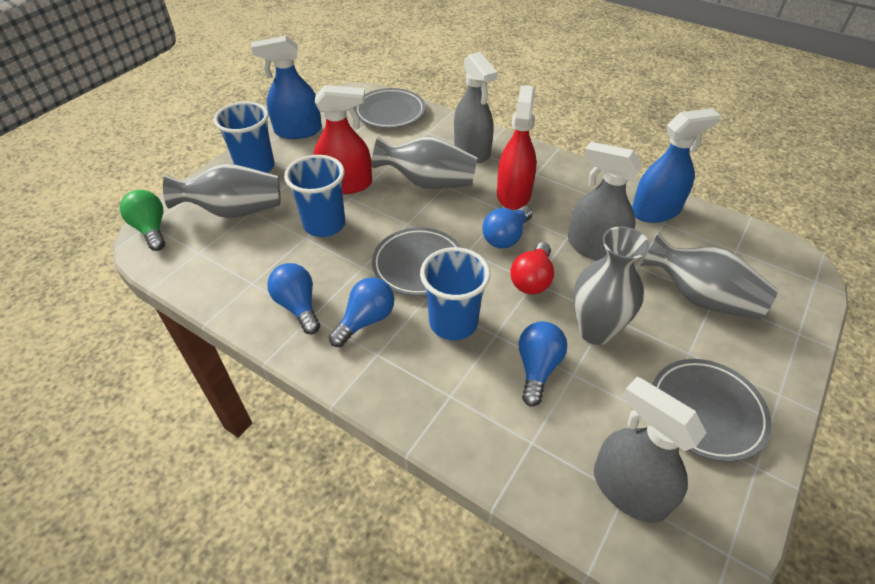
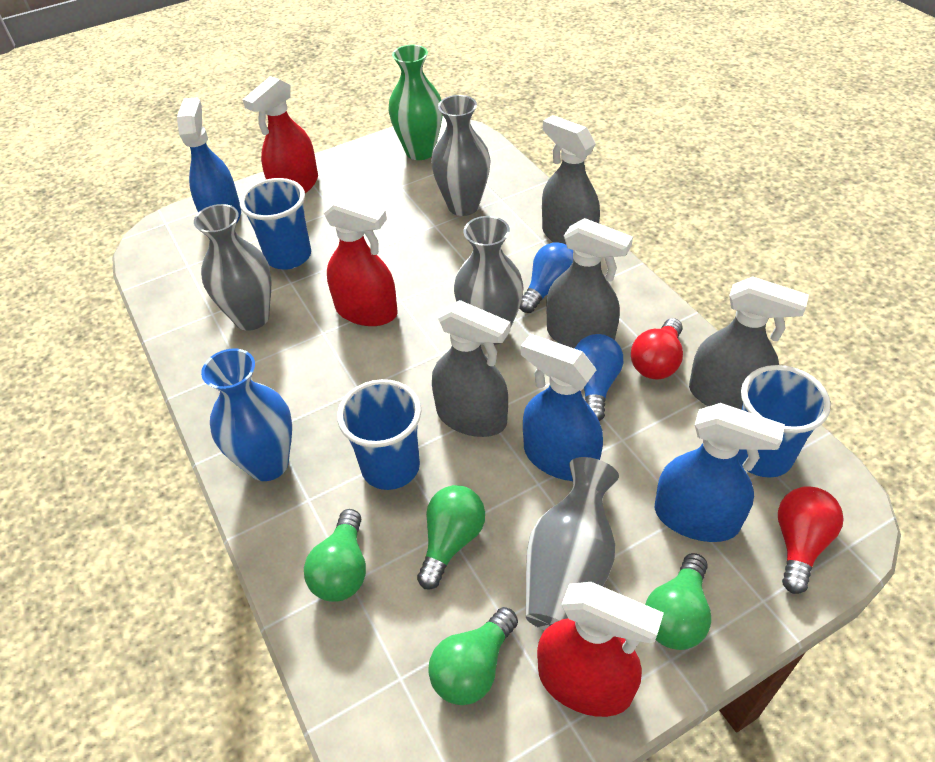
blue light bulb: [267,263,320,334] [329,277,394,347] [482,206,532,248] [519,321,567,407] = 4 -> [520,242,573,313] [575,334,623,421] = 2
blue spray bottle: [251,36,322,139] [632,108,721,223] = 2 -> [177,97,241,224] [521,334,603,481] [655,403,785,542] = 3
blue vase: none = 0 -> [201,348,292,481] = 1
green light bulb: [120,190,165,251] = 1 -> [304,509,366,602] [417,485,485,589] [428,607,518,705] [645,553,711,650] = 4
green vase: none = 0 -> [388,45,443,160] = 1
grey plate: [354,88,426,128] [372,227,462,296] [652,359,772,462] = 3 -> none = 0
grey spray bottle: [454,52,498,163] [568,142,643,260] [594,377,707,523] = 3 -> [432,300,511,437] [542,115,600,244] [546,218,633,349] [689,276,809,410] = 4
red light bulb: [510,242,554,294] = 1 -> [631,318,683,380] [778,486,843,594] = 2
red spray bottle: [314,85,372,194] [497,85,536,210] = 2 -> [243,76,318,193] [324,196,398,326] [537,582,664,717] = 3

